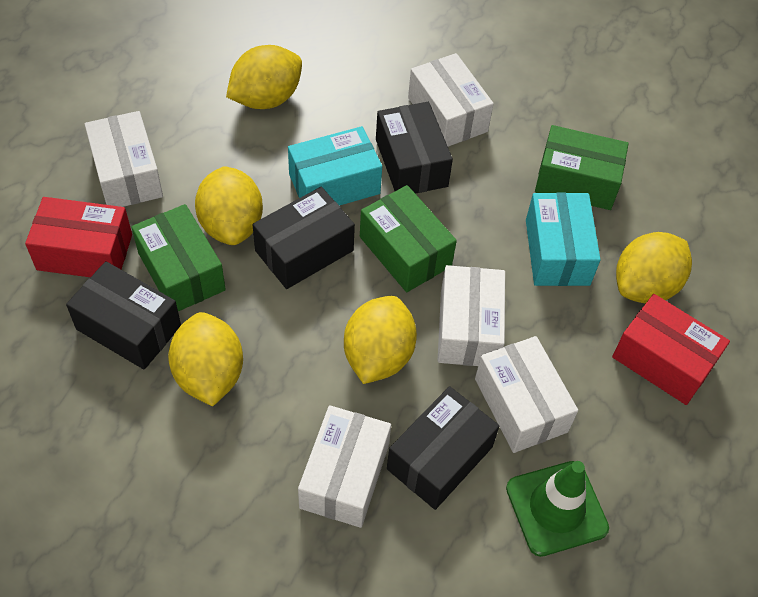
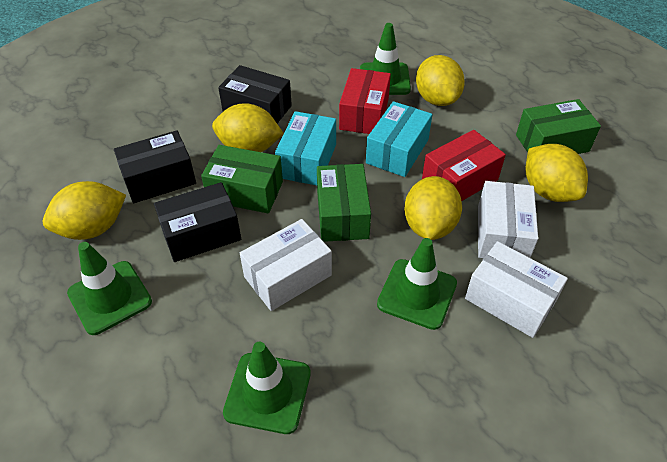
black box: [66,261,181,370] [252,187,355,289] [376,102,453,194] [387,386,499,510] = 4 -> [114,130,196,203] [154,182,241,262] [218,65,292,123] = 3
green traffic cone: [506,461,609,557] = 1 -> [67,242,152,335] [223,342,311,434] [360,23,411,95] [377,238,457,330] = 4
white box: [85,111,163,207] [298,405,391,528] [408,53,494,147] [438,265,505,366] [475,336,578,453] = 5 -> [240,219,332,311] [465,241,568,338] [478,181,538,258] = 3

